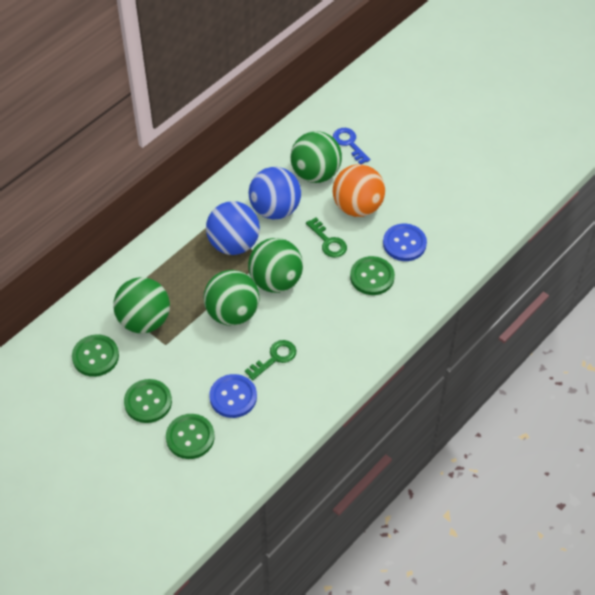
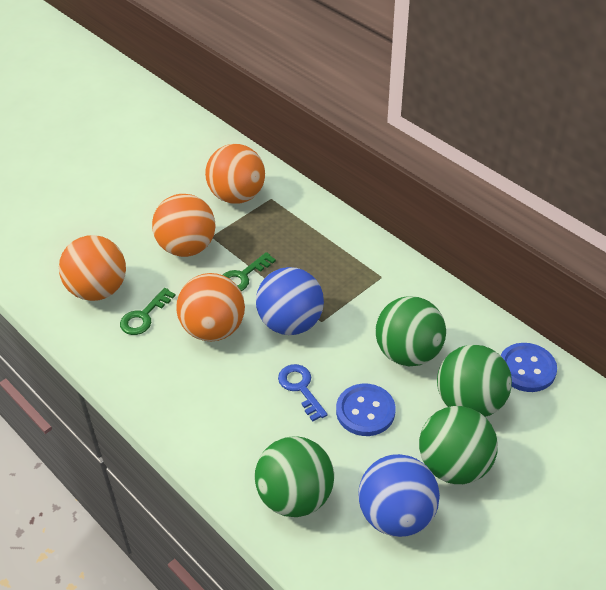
green button: [72,334,119,377] [124,379,172,423] [166,414,214,459] [350,256,395,295] = 4 -> none = 0
orange ball: [333,164,385,217] = 1 -> [59,235,126,301] [152,194,216,257] [177,273,245,341] [205,144,265,204] = 4

